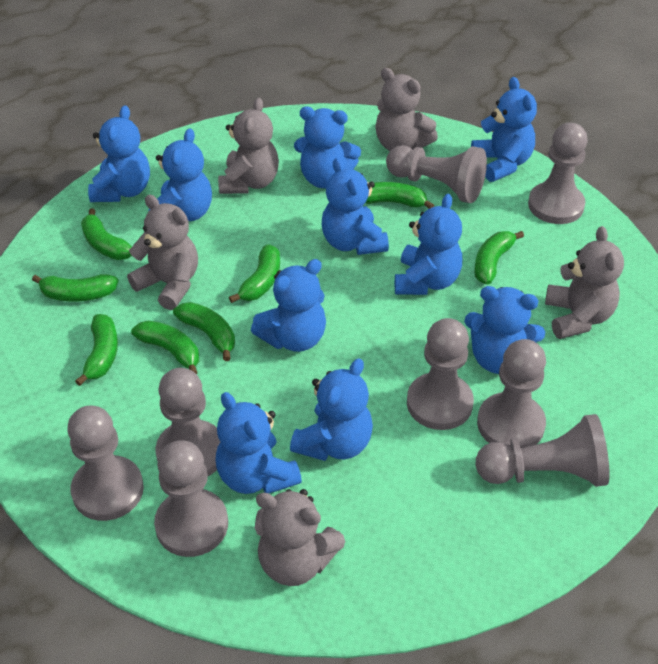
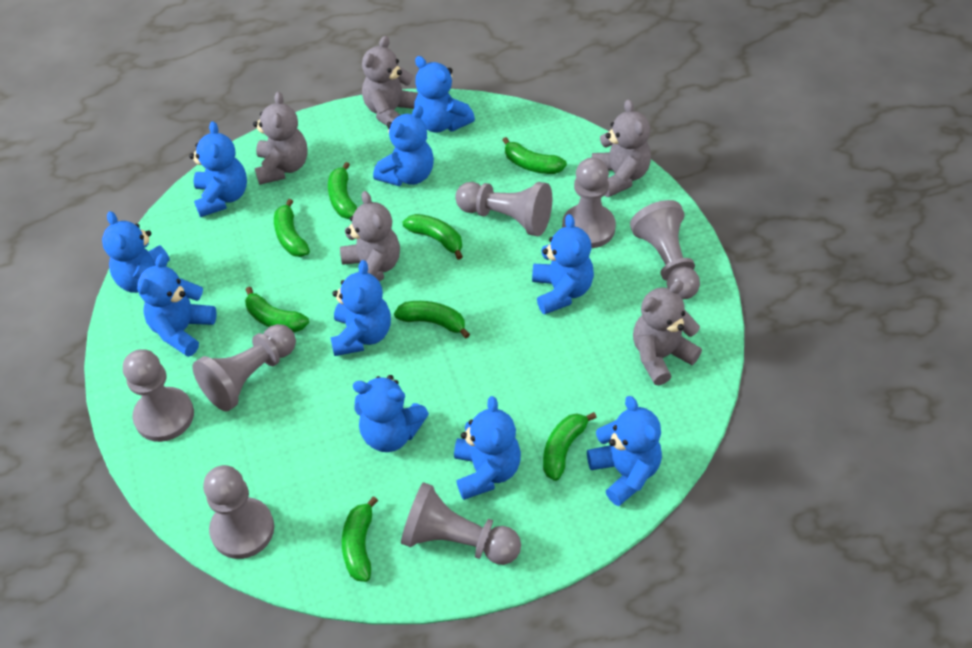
grey pawn: [67,406,144,521] [154,440,228,557] [156,368,220,476] [386,145,487,203] [407,318,474,430] [475,414,610,487] [477,339,546,448] [528,123,588,224] = 8 -> [123,349,194,442] [192,324,296,411] [203,465,274,559] [401,482,521,565] [455,182,552,236] [562,157,616,248] [630,200,700,299] = 7

